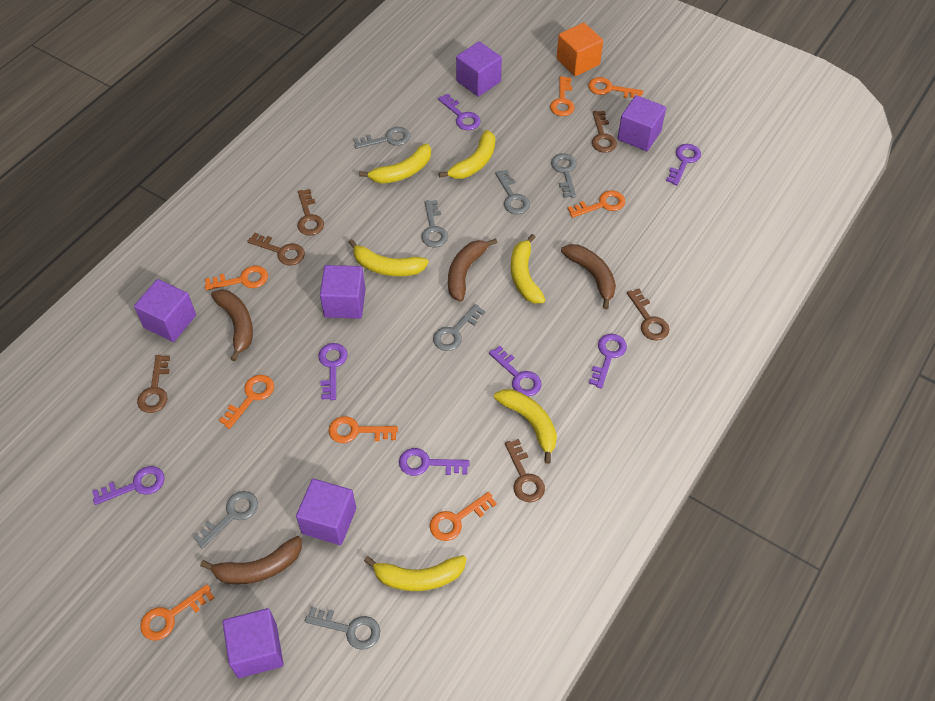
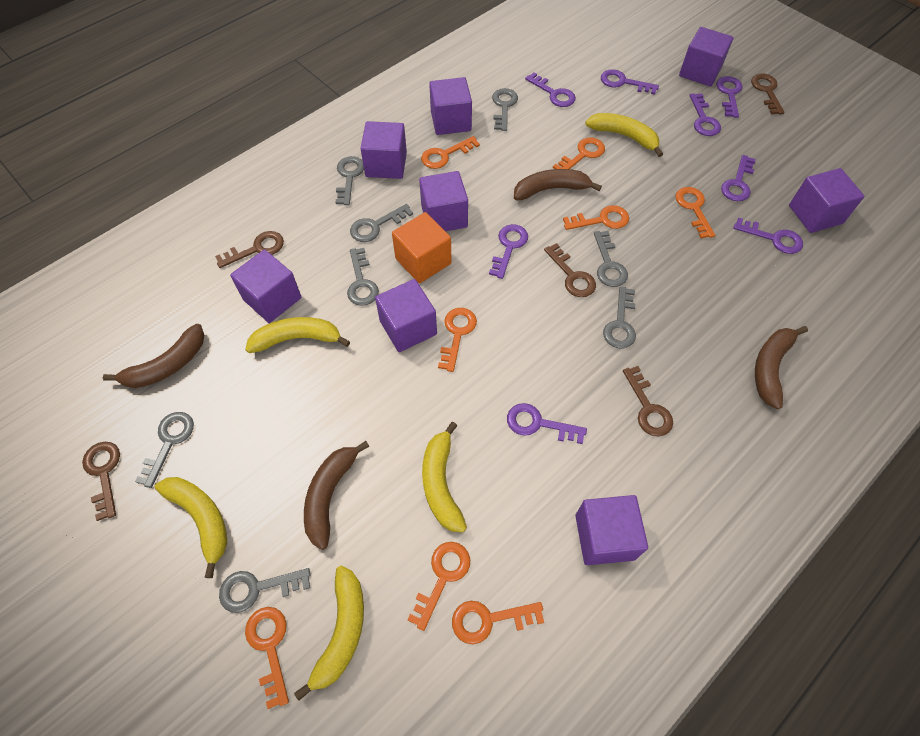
brown key: [137,355,170,413] [247,233,305,265] [297,189,324,236] [505,439,545,502] [592,111,617,153] [627,289,669,341] = 6 -> [82,442,120,521] [215,231,284,268] [544,243,596,297] [623,366,673,436] [751,74,785,115] = 5
grey key: [193,491,258,549] [305,607,380,650] [354,127,410,149] [421,200,448,247] [433,304,485,351] [495,170,530,214] [551,153,577,198] = 7 -> [135,412,194,488] [219,568,311,613] [336,156,364,205] [347,248,379,306] [350,204,413,242] [492,88,518,131] [594,231,628,287] [603,286,636,348] = 8
purple cube: [134,279,196,342] [223,608,284,678] [296,479,356,545] [320,265,366,319] [456,41,502,97] [617,95,666,151] = 6 -> [230,250,301,323] [360,121,407,179] [375,279,437,352] [419,171,468,231] [429,77,472,135] [575,495,648,565] [679,27,734,86] [789,168,864,233] = 8
purple key: [92,466,165,505] [318,343,347,400] [399,448,470,476] [438,93,481,130] [489,346,542,396] [589,334,627,389] [666,144,701,185] = 7 -> [489,224,528,279] [507,403,587,444] [525,72,576,107] [601,69,659,95] [689,93,721,136] [716,76,743,118] [721,155,756,201] [733,217,803,254] = 8
yellow banana: [349,239,429,276] [359,144,431,184] [364,555,466,591] [438,130,495,179] [494,389,557,464] [511,234,545,303] = 6 -> [155,477,228,578] [245,317,350,353] [294,565,364,701] [422,422,467,532] [585,113,663,157] = 5

